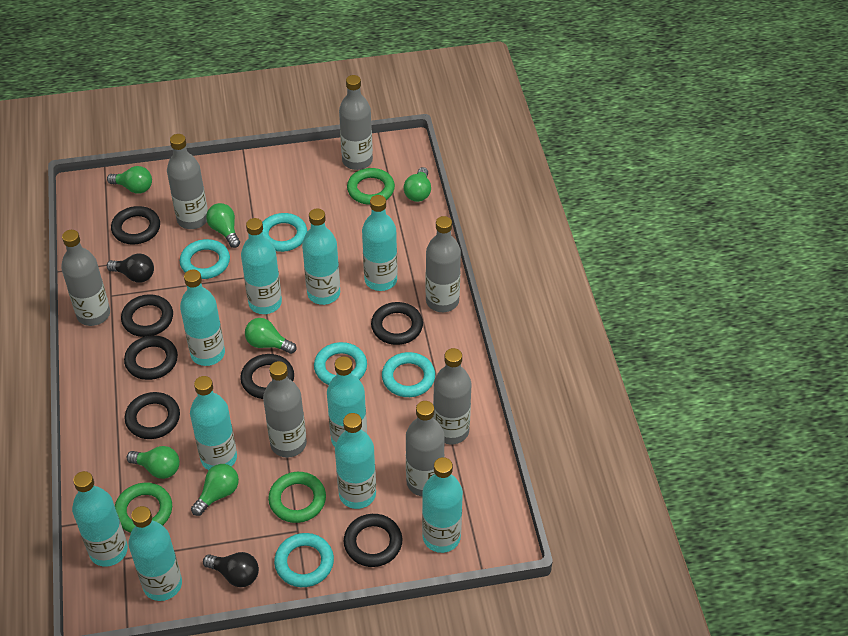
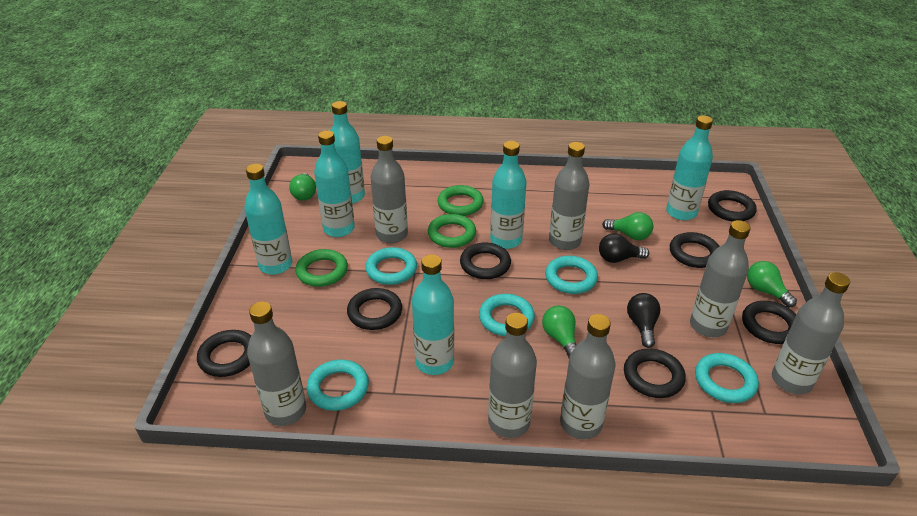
green light bulb: [107,166,152,194] [127,446,180,479] [191,464,239,516] [206,203,240,248] [245,318,296,354] [404,167,431,202] = 6 -> [289,173,316,201] [542,306,577,358] [602,212,653,240] [747,261,797,307] = 4
turquoise bottle: [72,471,128,567] [128,506,182,601] [180,269,225,366] [190,376,237,470] [241,218,282,314] [302,208,340,305] [327,356,367,447] [335,413,376,509] [362,195,398,291] [422,457,463,553] = 10 -> [244,164,292,275] [314,130,355,237] [330,101,365,204] [412,254,454,375] [490,141,527,249] [666,115,713,220] = 6

